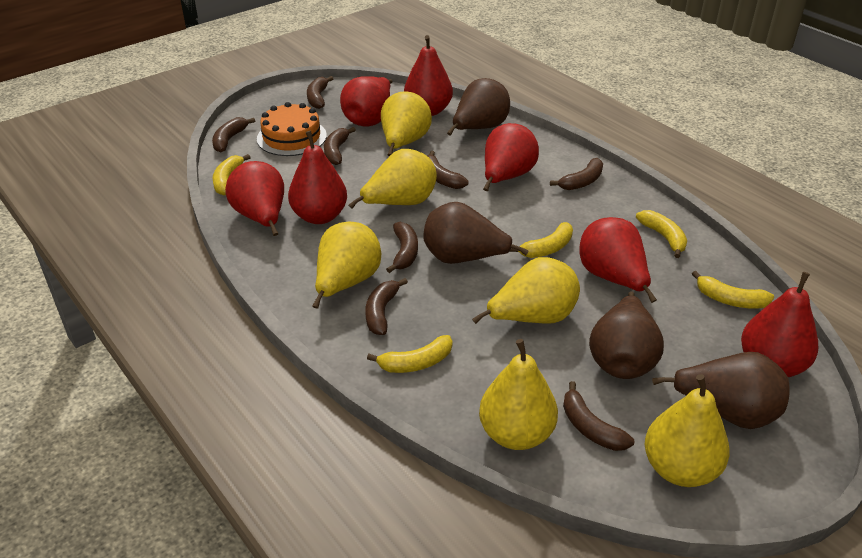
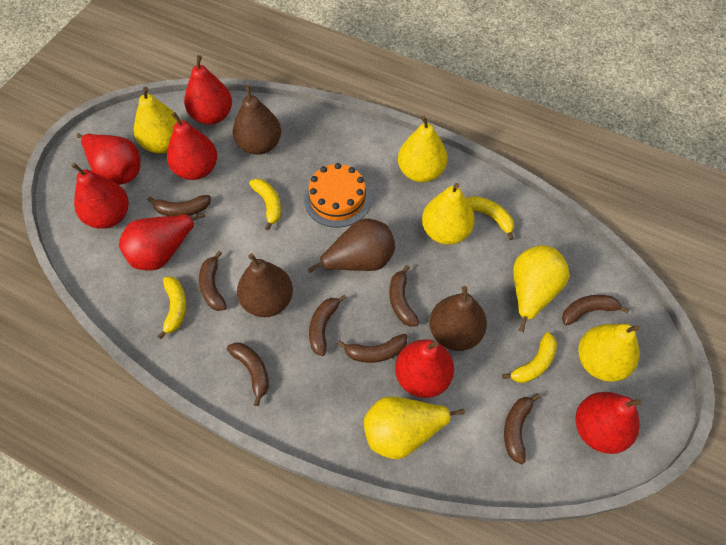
yellow banana: [213,154,251,196] [367,335,452,373] [510,222,573,258] [636,210,687,258] [692,271,774,309] = 5 -> [157,277,186,339] [249,179,281,231] [467,196,514,240] [502,332,557,383] = 4

